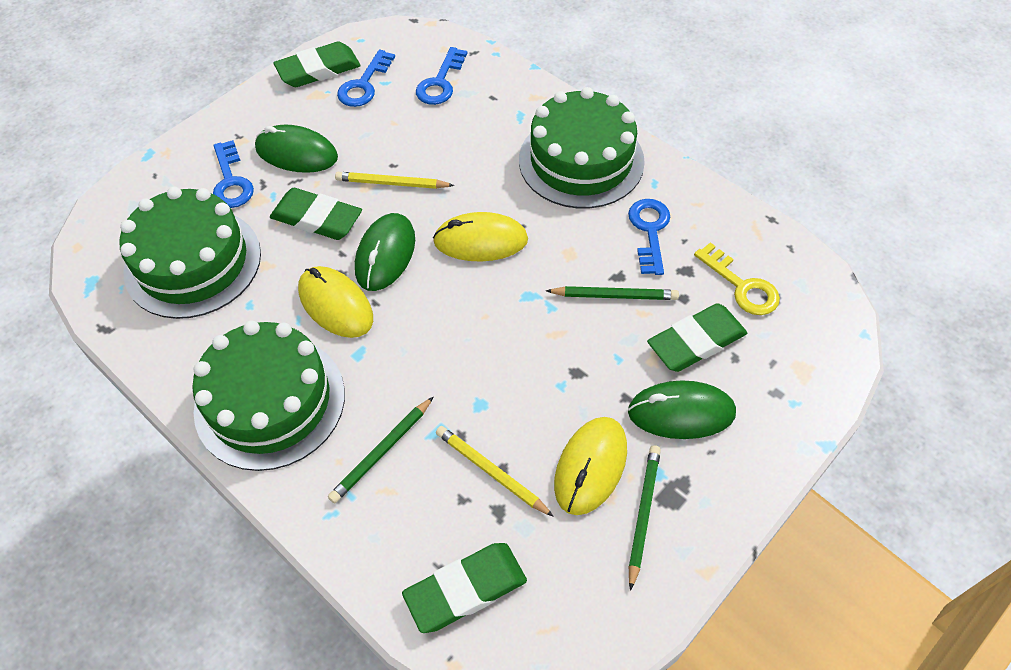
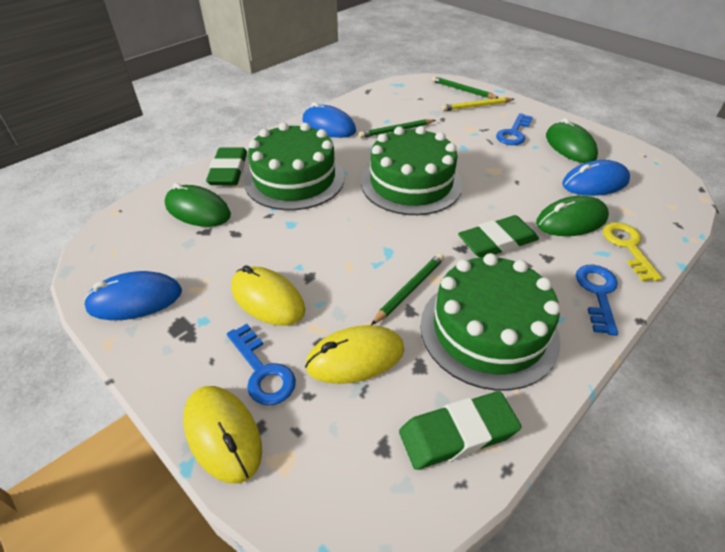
blue key: [213,140,254,208] [337,50,395,107] [416,47,468,105] [628,199,670,275] = 4 -> [227,324,296,406] [496,113,533,145] [576,265,618,336] = 3
blue mouse: none = 0 -> [84,271,182,320] [302,102,356,138] [562,160,630,196] = 3
green eraser: [270,188,362,240] [273,41,361,87] [402,543,527,633] [647,303,747,372] = 4 -> [206,147,247,185] [399,391,522,470] [458,215,539,258] = 3
yellow pencil: [335,172,455,189] [436,426,554,517] = 2 -> [442,97,514,111] = 1

